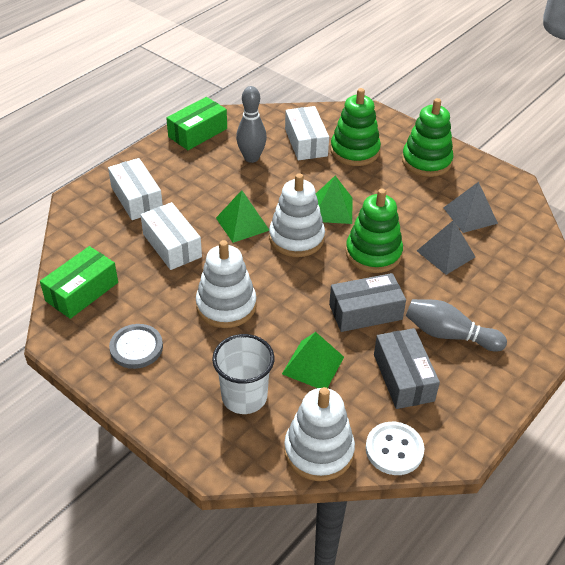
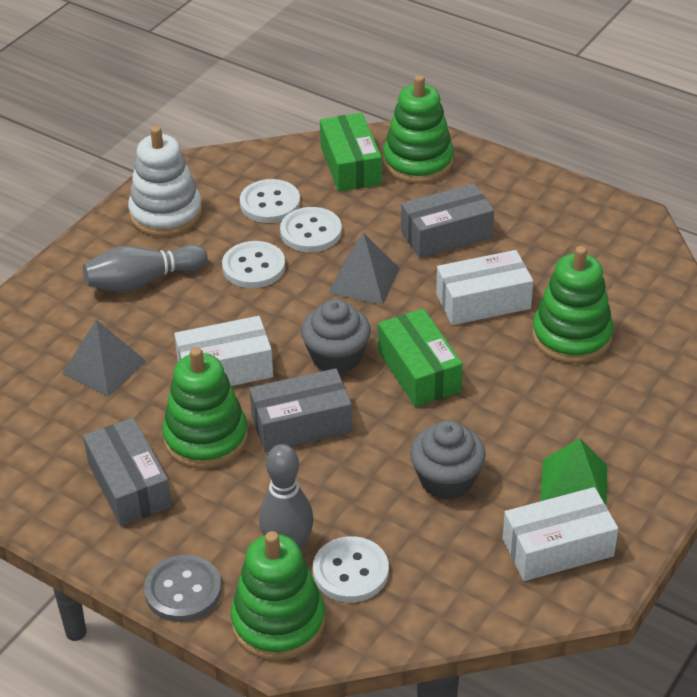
green pyramid: [216,190,269,243] [282,332,344,388] [315,176,353,224] = 3 -> [541,438,607,506] = 1
green stacking toy: [330,88,381,166] [346,189,403,273] [402,98,454,177] = 3 -> [162,347,248,469] [230,531,325,660] [383,75,454,184] [532,246,614,364] = 4
grey box: [329,273,406,332] [374,328,440,409] = 2 -> [83,418,172,526] [249,368,352,452] [401,183,494,258] = 3
grey cupcake: none = 0 -> [301,299,371,374] [410,420,486,500] = 2
white button: [366,422,425,475] = 1 -> [222,241,285,288] [240,179,300,223] [280,207,342,252] [313,536,389,602] = 4
white cup: [212,334,275,414] = 1 -> none = 0
white stacking toy: [196,240,256,328] [269,173,325,257] [284,387,355,481] = 3 -> [128,126,202,237] = 1

